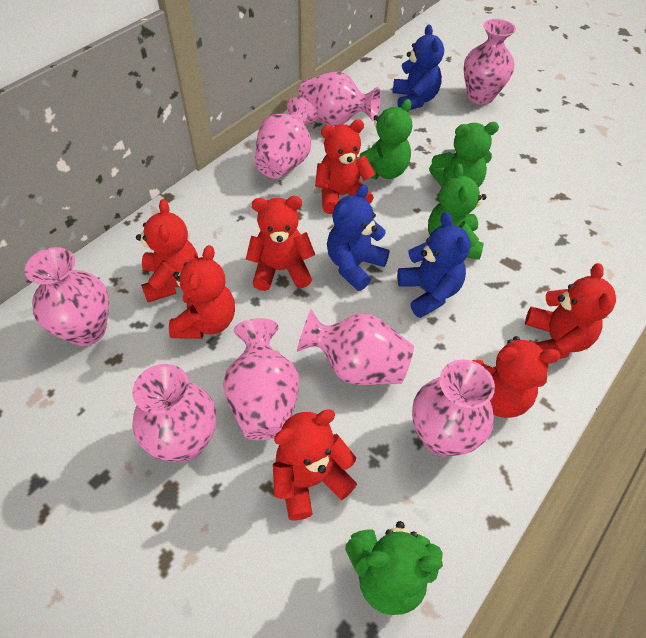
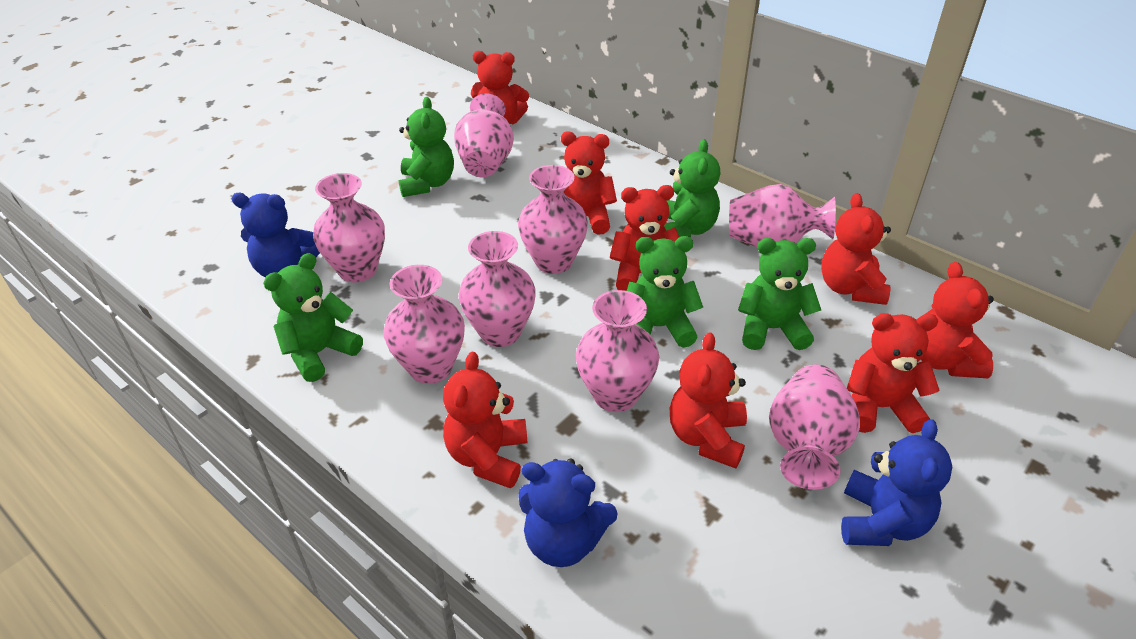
green teddy bear: [345,521,443,615] [358,99,412,180] [428,163,486,260] [429,122,499,187] = 4 -> [263,253,363,382] [399,97,454,197] [627,236,703,348] [664,139,720,238] [738,238,821,350] = 5
red teddy bear: [136,199,198,302] [169,245,235,339] [246,196,315,291] [273,409,357,520] [315,120,375,214] [472,336,561,418] [525,263,616,359] = 7 -> [443,352,527,489] [471,51,529,124] [561,132,617,235] [610,185,679,291] [670,332,747,469] [821,193,891,305] [847,313,940,433] [921,262,994,379] = 8

